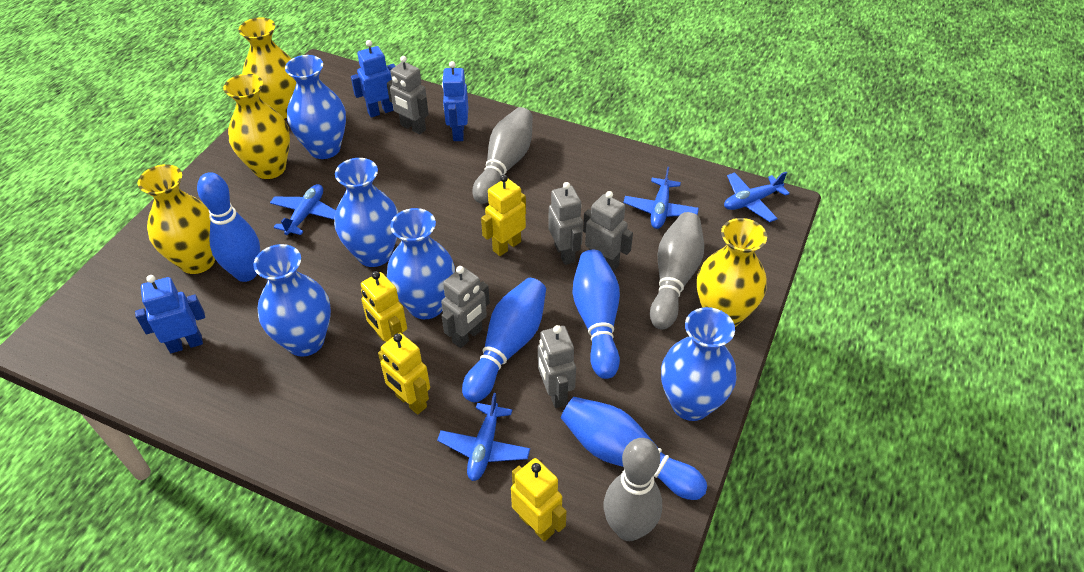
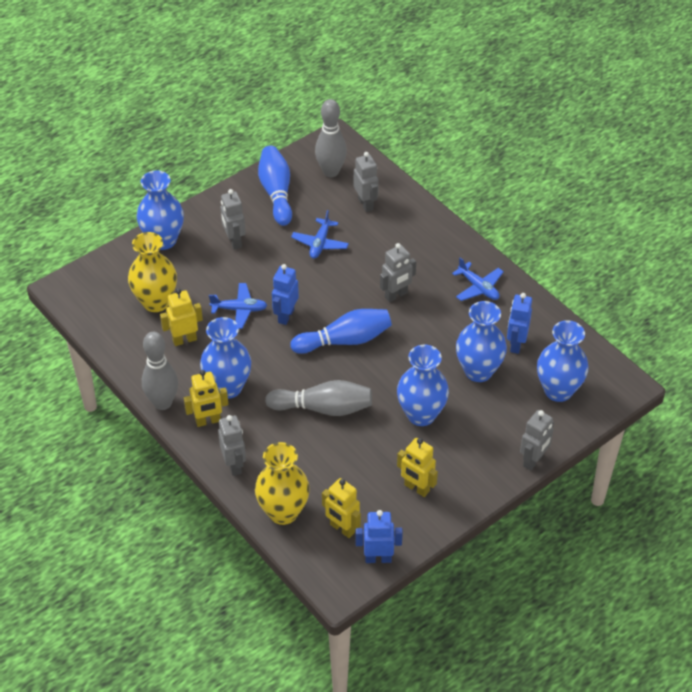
blue bowling pin: [197,172,260,282] [462,278,546,402] [561,397,707,500] [572,250,620,379] = 4 -> [258,146,292,226] [290,309,392,354] = 2
blue plane: [270,184,336,236] [437,393,530,481] [623,167,699,229] [724,172,790,222] = 4 -> [209,283,268,329] [291,210,349,259] [452,257,504,301] = 3
yellow vase: [138,164,215,274] [223,74,290,179] [239,17,296,119] [697,218,767,327] = 4 -> [128,232,177,312] [255,442,310,525] = 2

